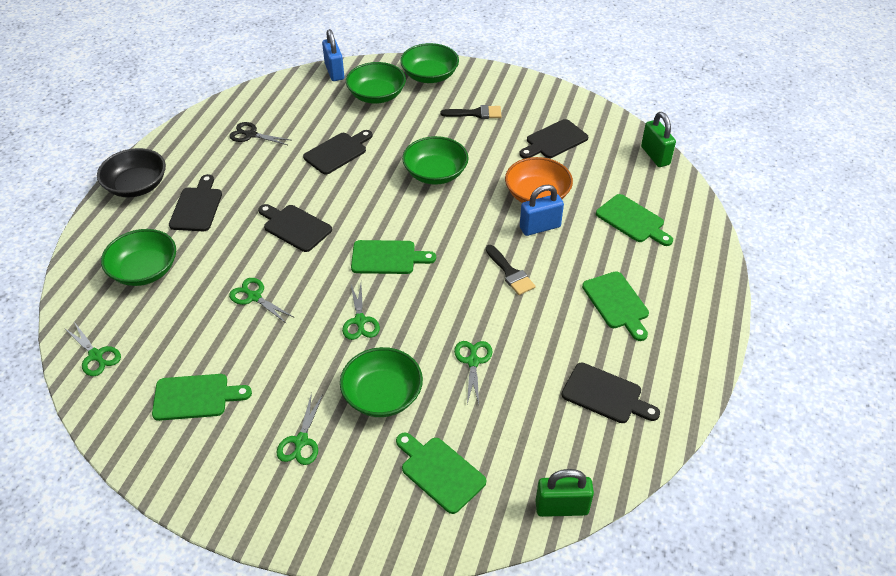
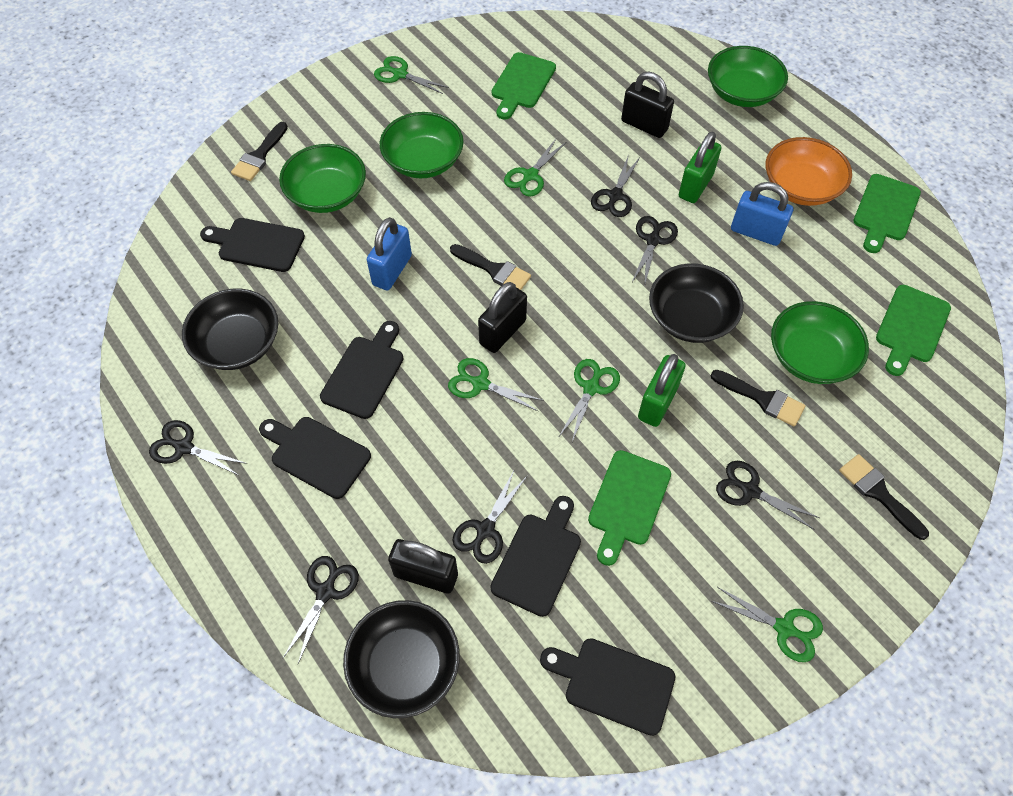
black bowl: [97,148,166,197] = 1 -> [182,289,278,370] [343,600,460,718] [649,263,744,343] = 3
black brush: [441,105,502,119] [486,245,535,295] = 2 -> [231,122,288,181] [450,244,531,290] [710,370,805,426] [839,454,929,540] = 4
black padlock: none = 0 -> [388,539,458,593] [478,282,527,353] [621,72,674,138] = 3
black scissors: [229,122,290,145] = 1 -> [149,420,247,476] [283,556,359,664] [452,471,527,564] [591,155,640,217] [632,216,678,287] [716,461,820,530] = 6
green bowl: [101,229,176,286] [340,347,423,417] [346,62,406,104] [400,43,459,83] [402,136,468,185] = 5 -> [279,144,366,213] [380,112,464,178] [708,46,788,107] [771,301,869,384] = 4
green cutting board: [152,374,252,421] [351,240,436,274] [396,433,486,514] [582,271,649,341] [596,194,673,246] = 5 -> [492,52,556,120] [588,450,671,566] [853,174,921,253] [876,285,951,376] = 4

